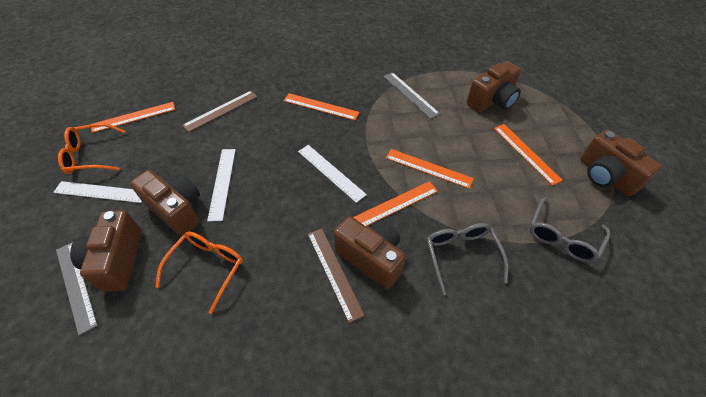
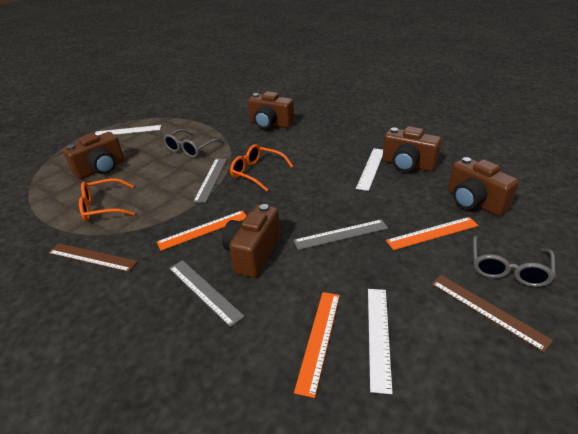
grey ruler: [56,242,98,335] [384,72,440,119] = 2 -> [169,260,245,327] [193,158,227,203] [293,219,388,250] = 3
orange ruler: [91,102,175,133] [284,93,359,120] [353,181,438,226] [386,149,474,189] [494,124,563,186] = 5 -> [157,211,247,251] [294,292,340,398] [386,217,479,250] = 3

